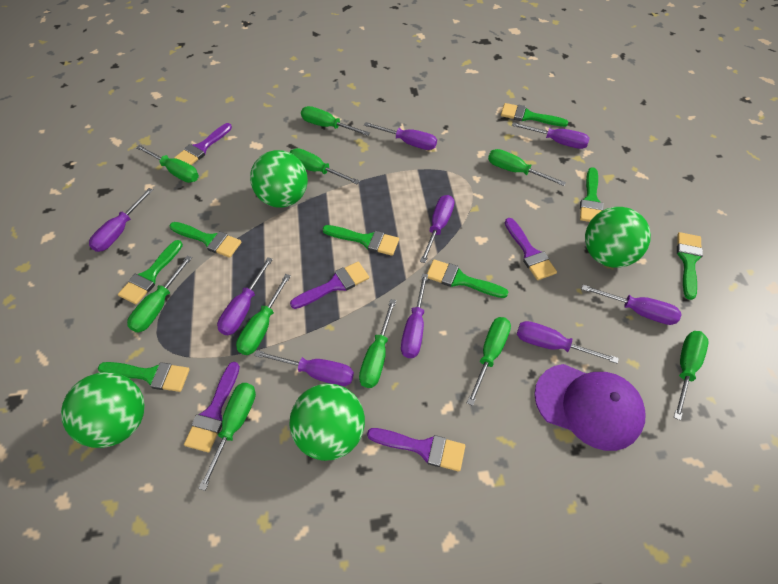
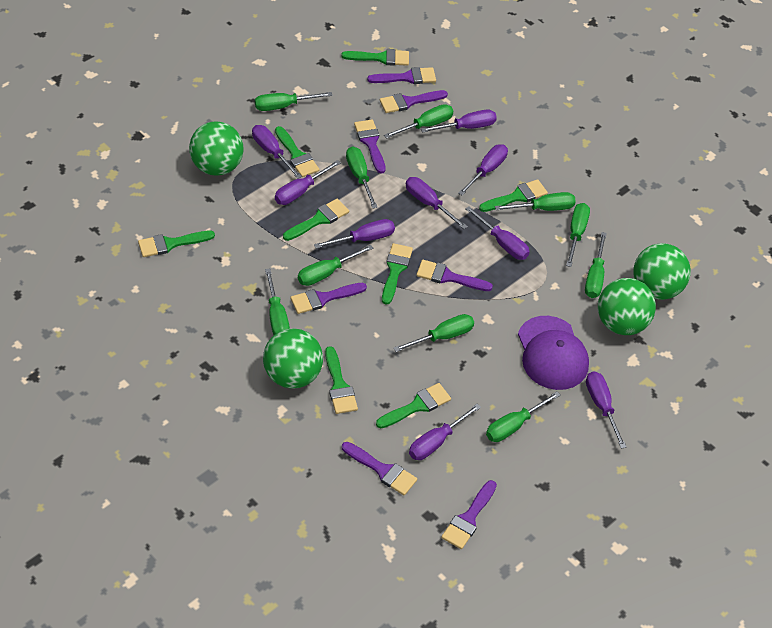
purple brush: [174,123,232,165] [184,362,240,452] [290,262,369,309] [367,428,465,472] [505,218,557,280] = 5 -> [290,283,367,314] [342,442,417,495] [354,120,385,174] [367,67,436,84] [380,90,448,113] [416,260,493,291] [441,480,497,549] = 7

